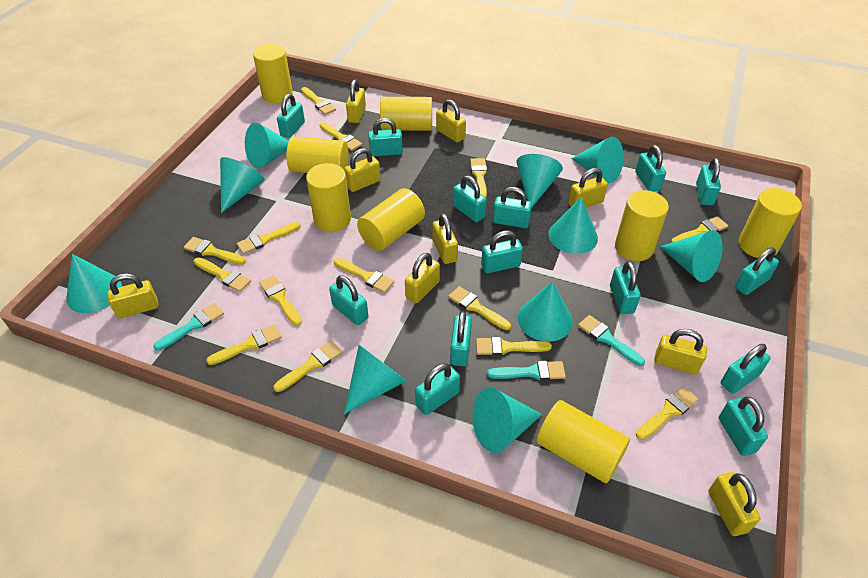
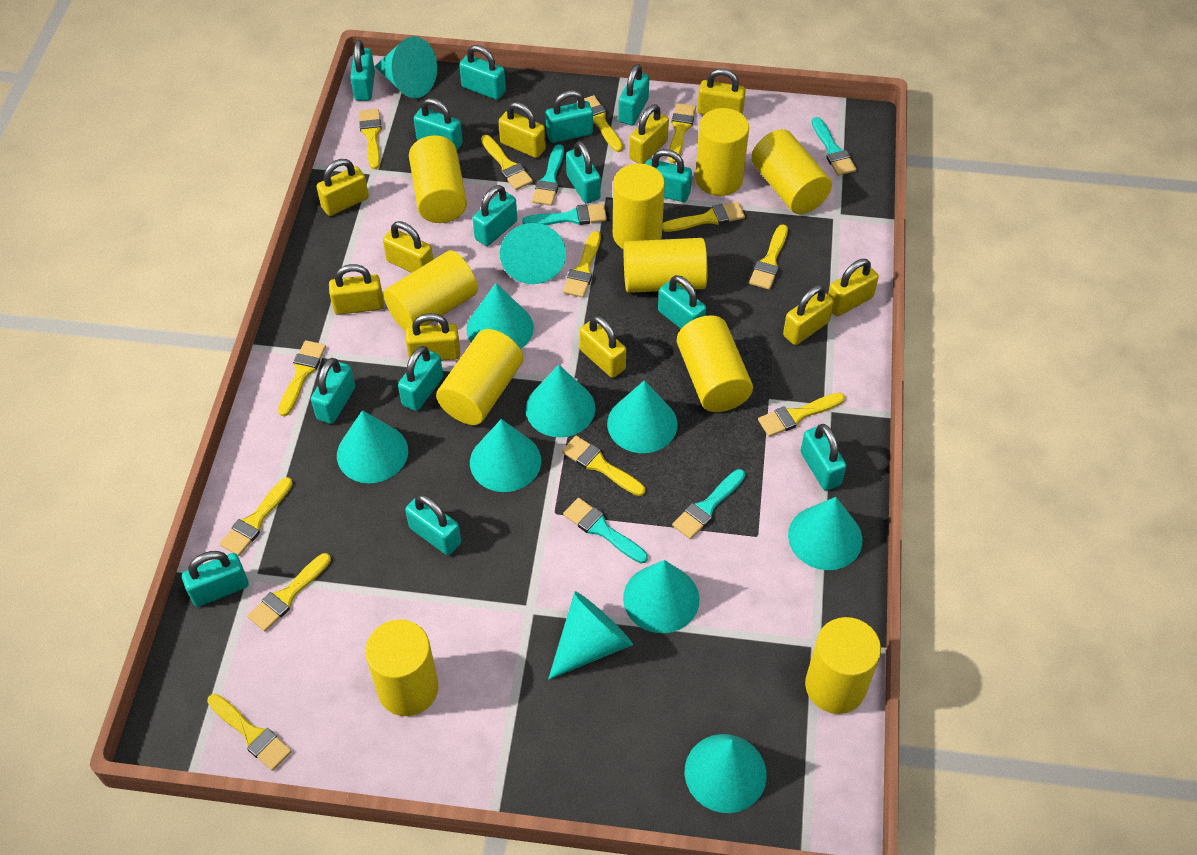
turquoise brush: [153,303,224,351] [487,361,566,380] [578,315,645,366] = 3 -> [522,204,607,225] [532,144,564,206] [563,498,648,563] [672,469,745,539] [812,117,856,176] = 5
turquoise cone: [66,254,122,313] [220,157,264,213] [245,123,289,169] [344,345,407,414] [472,388,542,453] [517,154,563,207] [518,281,573,342] [548,197,598,254] [571,137,624,184] [660,230,723,282] = 10 -> [337,410,408,483] [375,37,437,98] [467,283,534,349] [470,419,541,492] [500,223,566,284] [526,365,595,438] [548,591,633,680] [607,380,677,453] [623,560,699,633] [685,734,767,813] [788,497,862,570] = 11
yellow brush: [184,237,246,265] [194,257,251,292] [206,324,282,365] [237,222,301,254] [259,275,302,326] [273,340,343,392] [301,87,336,115] [320,122,362,151] [334,258,394,293] [448,286,511,330] [470,158,487,198] [476,337,552,356] [636,386,699,440] [671,216,728,243] = 14 -> [207,694,292,771] [220,477,293,556] [247,553,331,631] [278,340,326,416] [359,109,382,169] [481,135,533,190] [562,436,645,496] [563,231,601,298] [577,95,623,152] [662,202,745,232] [668,103,696,163] [749,224,788,290] [758,393,845,437] = 13
yellow cylinder: [253,44,293,103] [286,136,349,173] [306,163,351,232] [357,188,425,251] [380,97,432,131] [537,400,630,483] [615,190,669,261] [739,188,802,258] = 8 -> [365,620,439,716] [384,250,478,331] [409,135,467,223] [436,329,523,425] [613,163,665,249] [624,238,707,293] [677,315,753,412] [695,108,749,196] [751,129,832,214] [805,617,881,714] = 10
yellow padlock: [107,273,158,318] [344,148,381,192] [346,79,366,123] [405,253,440,303] [432,213,458,264] [436,99,466,143] [568,168,608,207] [654,329,707,374] [708,472,761,536] = 9 -> [316,159,369,216] [329,264,384,315] [383,221,433,273] [405,313,460,361] [499,102,546,158] [580,316,626,378] [629,104,669,164] [697,69,746,115] [783,285,834,345] [828,259,879,316] = 10

